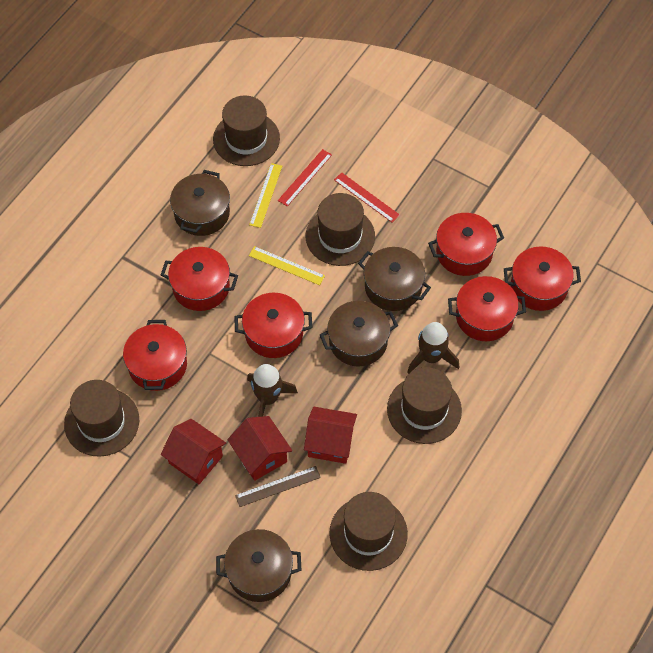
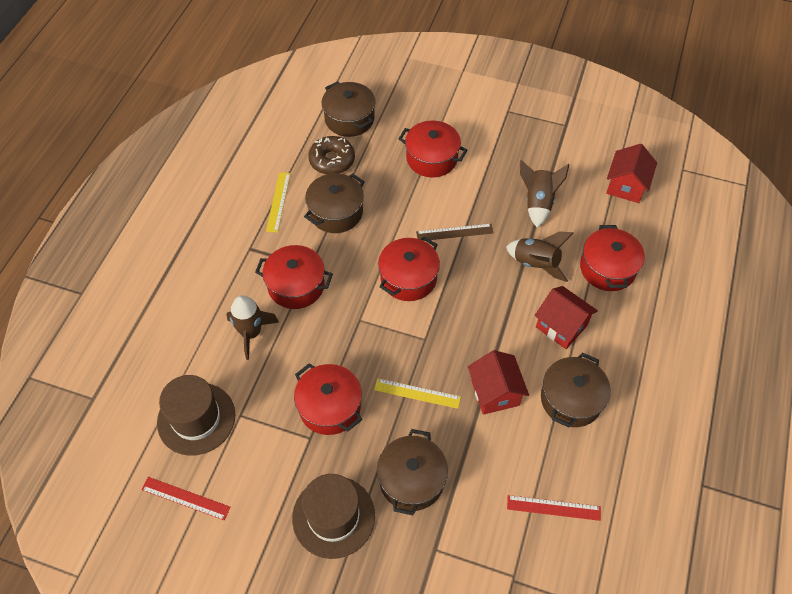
brown donut: none = 0 -> [308,136,355,174] = 1
brown hat: [64,380,139,457] [213,95,280,166] [305,193,375,266] [329,492,408,571] [387,367,462,444] = 5 -> [157,375,235,456] [292,474,375,559] = 2
brown rocket: [247,364,298,417] [407,322,459,374] = 2 -> [226,295,279,360] [506,231,574,282] [520,160,570,227] = 3
red pot: [123,320,187,391] [161,247,238,311] [234,293,312,358] [428,213,504,276] [448,276,526,341] [504,247,581,311] = 6 -> [255,245,333,309] [294,363,363,435] [378,237,440,301] [399,121,467,177] [580,225,645,291] = 5

